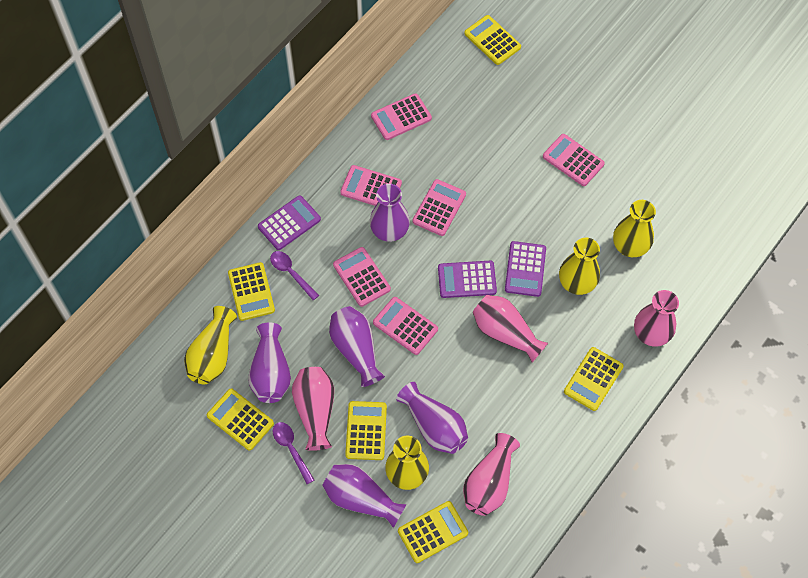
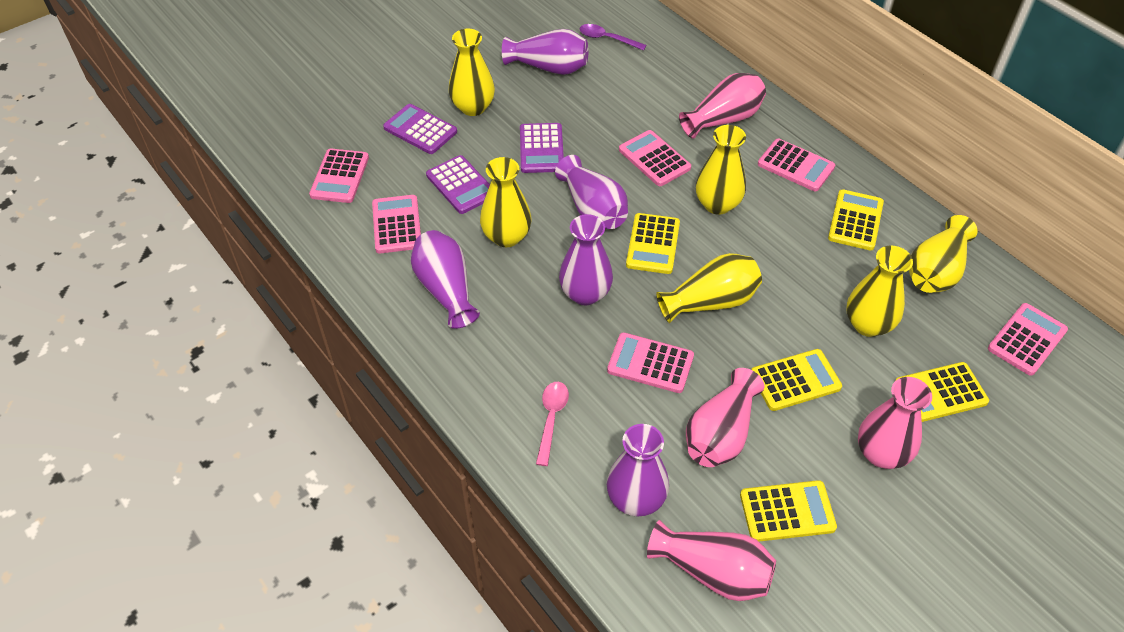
pink spoon: none = 0 -> [536,382,569,466] = 1
purple spoon: [270,251,319,300] [273,422,314,484] = 2 -> [580,24,647,51] = 1
yellow calculator: [207,389,274,451] [228,262,275,321] [345,401,387,460] [398,501,468,563] [464,15,521,65] [564,347,624,411] = 6 -> [626,213,680,274] [740,480,837,541] [751,349,842,411] [828,189,884,250] [895,362,989,422] = 5
yellow vase: [184,306,237,384] [385,436,429,490] [559,238,600,295] [613,200,656,257] = 4 -> [449,29,495,116] [480,157,532,247] [656,253,762,323] [696,125,746,215] [846,245,913,337] [909,215,978,293] = 6

